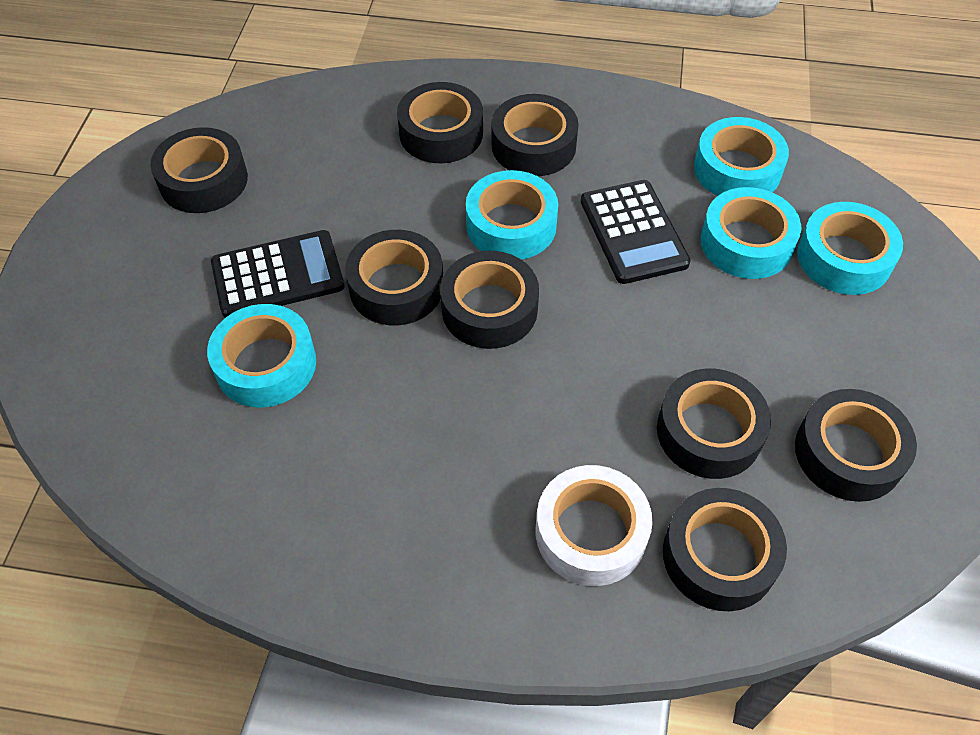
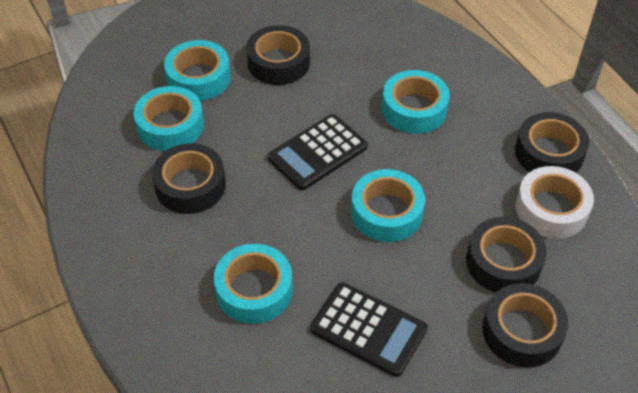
black tape: [150,127,248,213] [345,230,443,325] [397,82,483,163] [440,251,539,349] [492,94,579,176] [657,369,771,479] [663,488,787,611] [795,389,917,502] = 8 -> [152,143,226,214] [246,25,310,85] [466,217,547,293] [482,283,568,367] [515,112,589,173] = 5

